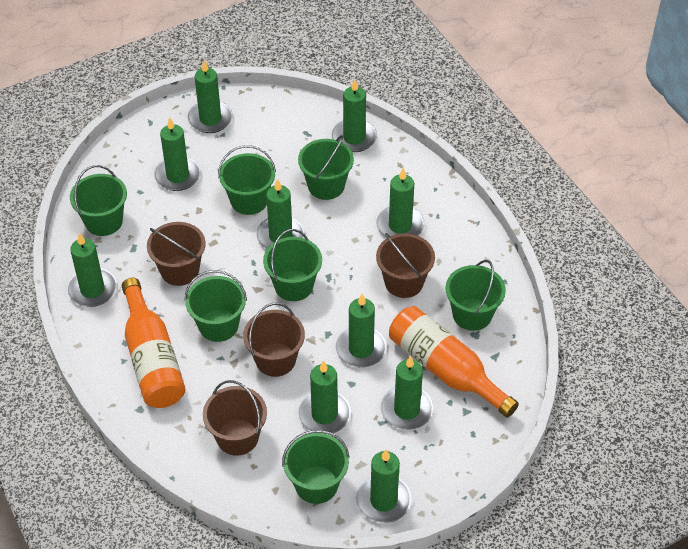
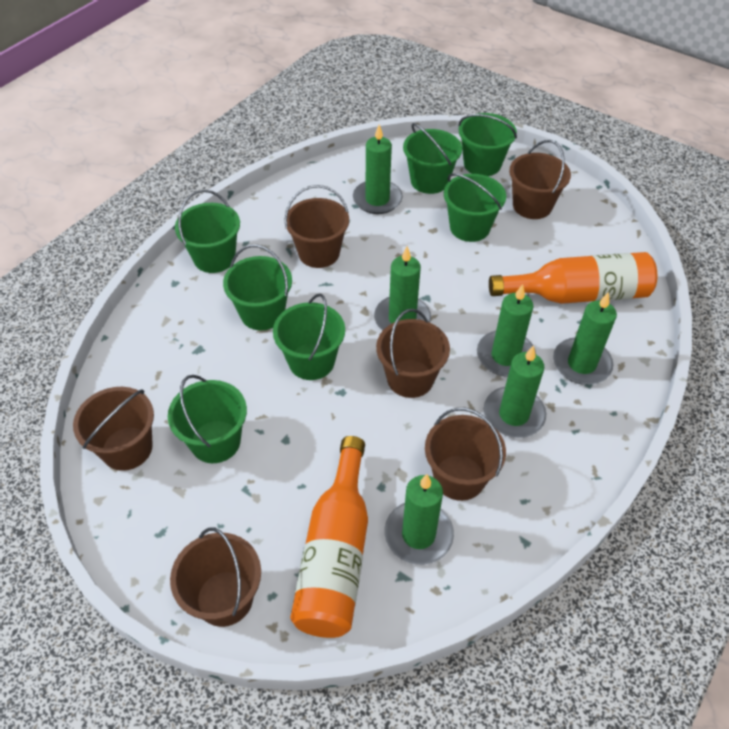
brown bucket: [147,222,205,286] [203,380,267,456] [243,303,305,377] [376,233,435,298] = 4 -> [73,387,154,471] [170,528,261,627] [284,185,349,268] [376,309,450,398] [425,408,506,501] [509,140,571,219] = 6
green candle: [67,233,117,307] [154,117,201,191] [188,60,233,133] [256,178,305,249] [298,360,351,433] [332,79,377,152] [335,294,387,368] [356,449,412,523] [377,168,424,238] [381,356,434,430] = 10 -> [353,124,403,214] [374,246,431,331] [385,474,454,565] [477,284,536,377] [484,345,546,438] [553,292,617,385] = 6

